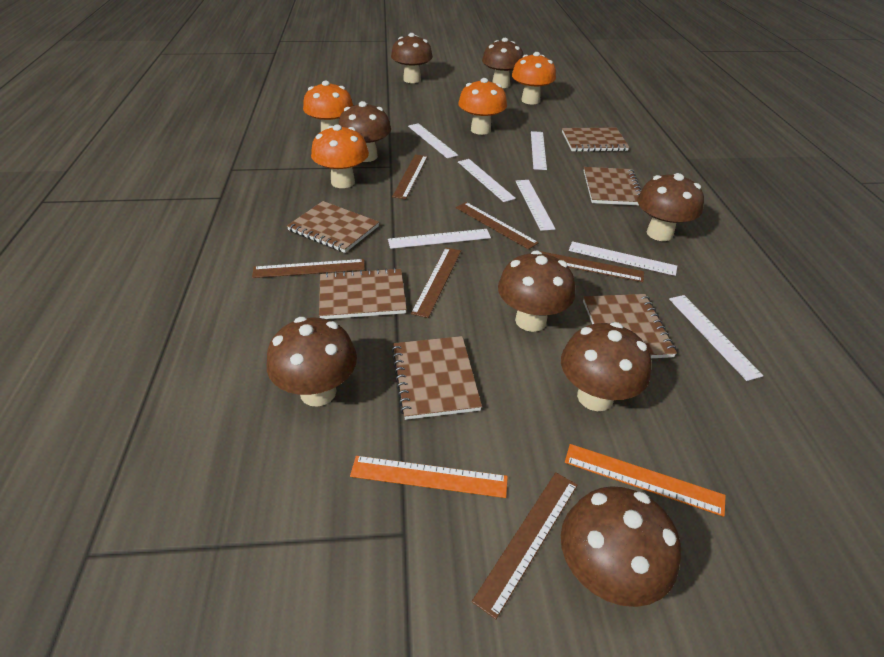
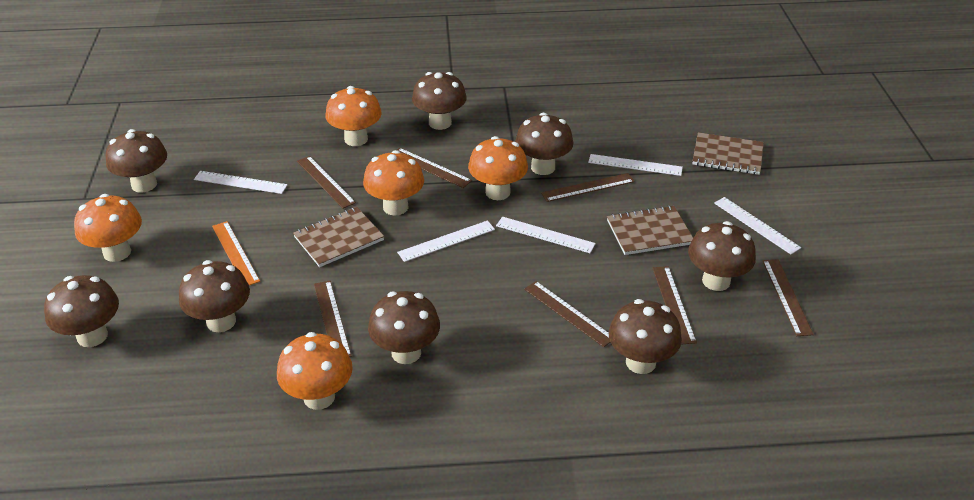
brown notebook: [287,201,379,253] [319,268,407,319] [391,336,482,420] [562,128,629,152] [583,294,677,358] [584,167,641,205] = 6 -> [293,207,384,267] [607,205,693,255] [692,132,764,175] = 3
brown ruler: [252,259,365,278] [392,155,428,199] [411,248,461,318] [456,202,539,249] [472,472,578,619] [540,251,644,282] = 6 -> [297,156,356,208] [314,280,351,357] [397,148,472,188] [524,281,610,347] [541,173,634,202] [652,266,697,345] [763,259,814,336] = 7
orange mushroom: [303,81,353,132] [311,124,369,188] [458,78,507,135] [512,52,556,104] = 4 -> [74,194,142,262] [277,332,353,410] [325,86,382,146] [363,150,424,216] [468,136,528,200] = 5
orange ruler: [350,456,508,498] [565,444,726,517] = 2 -> [212,221,260,285] = 1
white ruler: [388,229,491,249] [408,123,458,158] [458,159,516,202] [515,180,555,231] [531,131,547,170] [569,241,677,276] [669,295,763,381] = 7 -> [194,171,288,194] [397,220,495,262] [496,217,596,253] [588,154,683,176] [714,197,801,254] = 5

